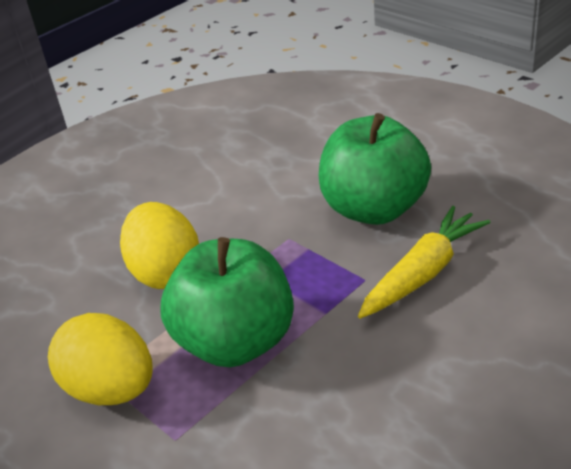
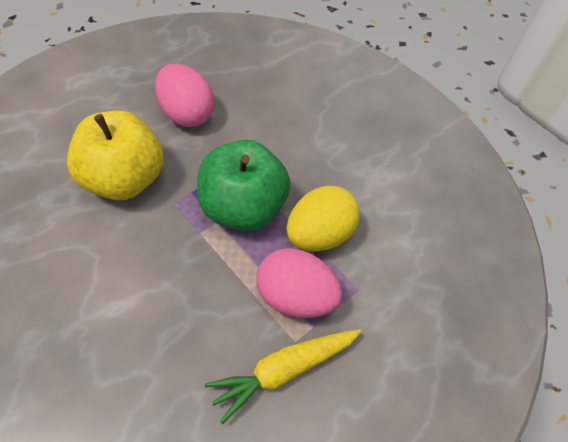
green apple: [160,237,294,367] [319,113,431,225] = 2 -> [197,140,290,231] = 1
pink egg: none = 0 -> [155,64,214,127] [257,248,342,318] = 2
yellow apple: none = 0 -> [67,110,164,200] = 1
yellow egg: [48,313,152,405] [120,202,199,289] = 2 -> [286,186,360,251] = 1

